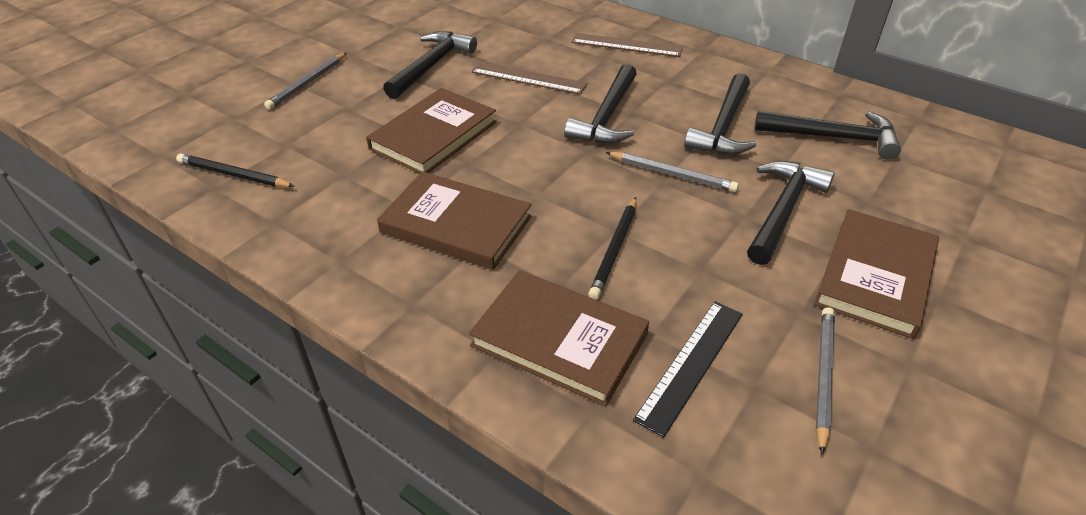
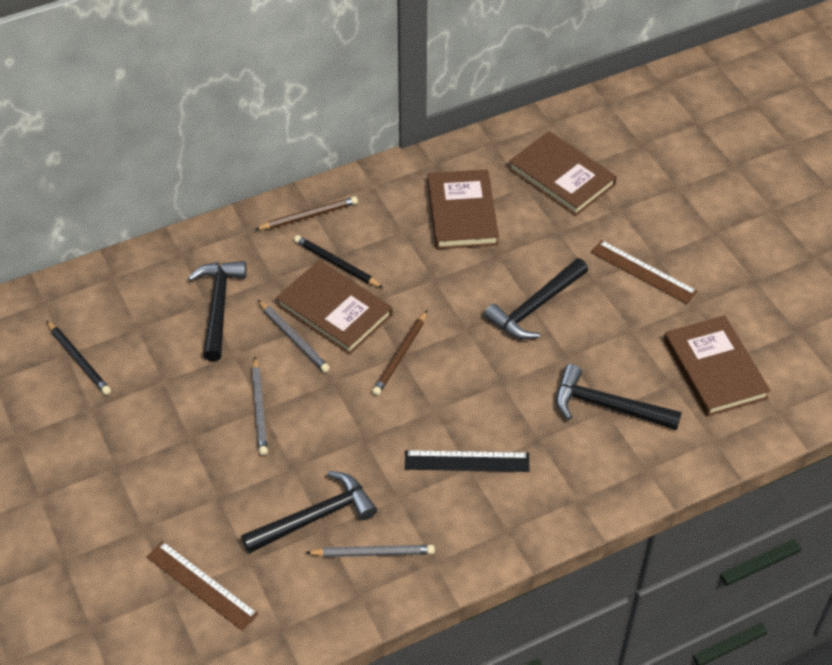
black hammer: [383,31,477,99] [564,64,637,144] [684,73,756,155] [747,161,835,265] [755,111,901,160] = 5 -> [188,261,247,361] [241,471,377,554] [484,258,588,340] [556,364,682,430] = 4
brown pencil: none = 0 -> [255,197,358,230] [372,311,427,396] = 2

